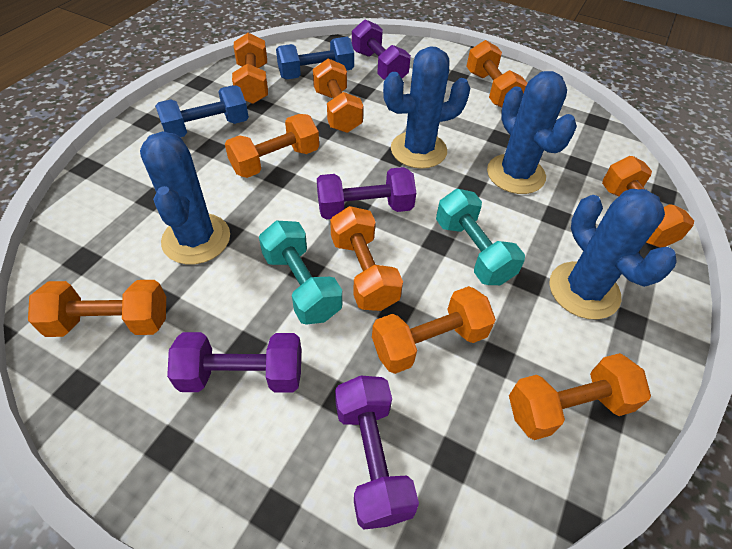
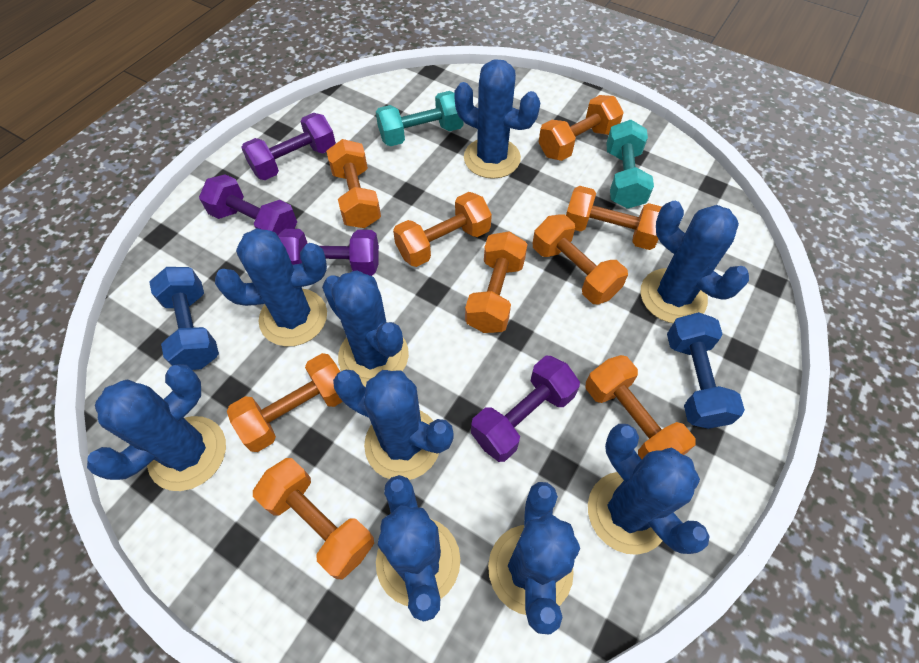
blue cactus: [140,131,230,264] [383,46,470,169] [487,71,577,194] [549,189,677,319] = 4 -> [87,364,226,491] [215,228,327,346] [322,270,409,387] [333,370,454,480] [376,475,460,622] [454,59,540,179] [488,482,580,634] [588,424,710,555] [641,201,749,323] = 9

